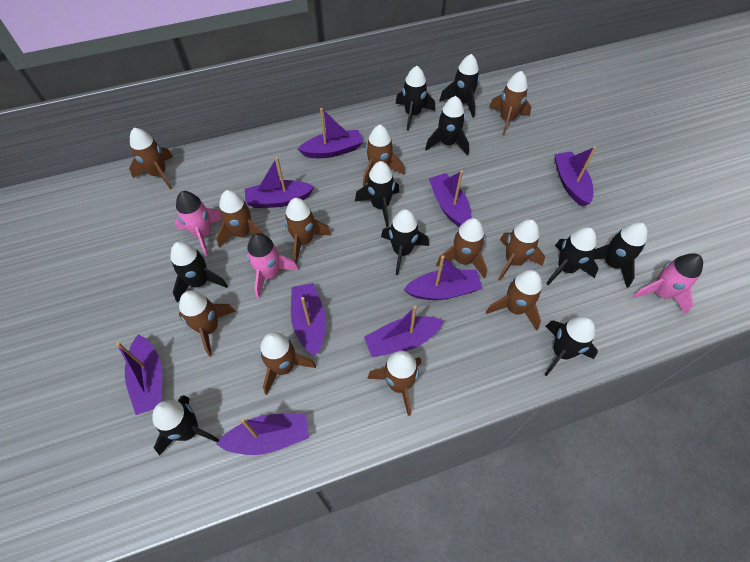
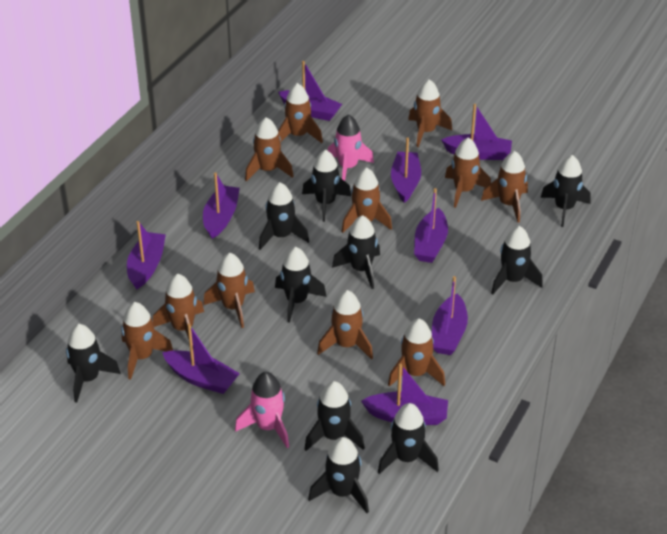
pink rocket: [175,191,222,256] [247,233,299,299] [633,253,703,315] = 3 -> [235,372,289,448] [328,114,374,181] = 2

